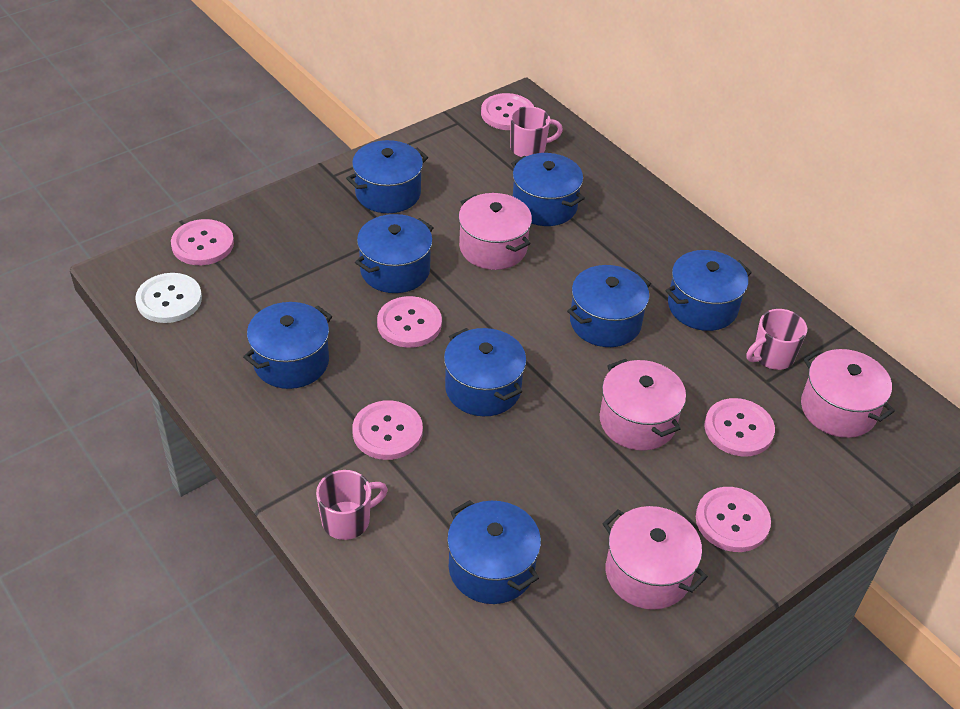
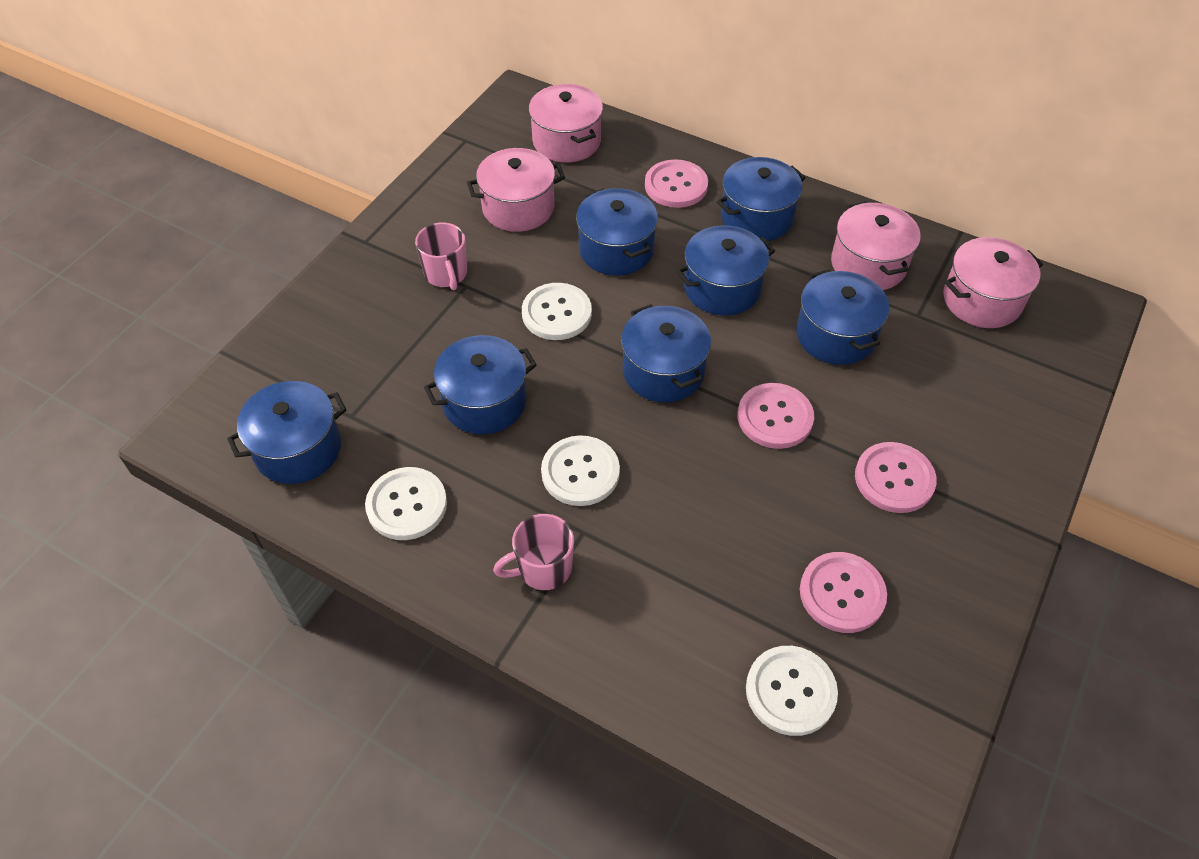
blue pot: [243,302,332,389] [346,140,428,213] [355,214,434,293] [444,328,526,416] [447,500,541,604] [511,153,585,226] [567,265,651,347] [665,250,752,331] = 8 -> [227,381,347,484] [424,335,537,434] [576,188,658,275] [621,304,711,402] [676,225,775,316] [717,157,806,241] [796,269,889,365] = 7
pink button: [171,219,234,265] [352,400,423,460] [377,296,442,348] [481,93,534,130] [696,487,771,552] [704,398,775,456] = 6 -> [645,159,708,208] [738,383,814,449] [800,552,887,633] [855,442,937,513] = 4
pink mug: [316,470,388,540] [510,106,563,157] [746,309,807,370] = 3 -> [415,223,467,290] [493,514,574,590] = 2
white button: [135,273,202,323] = 1 -> [365,467,447,540] [522,283,592,340] [541,435,620,506] [746,646,838,736] = 4

